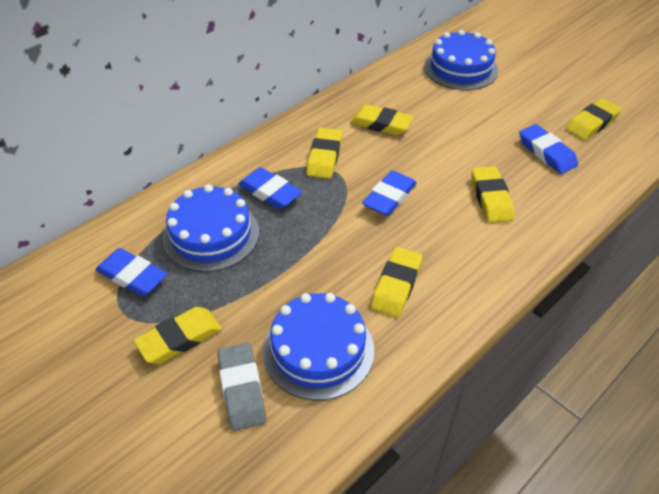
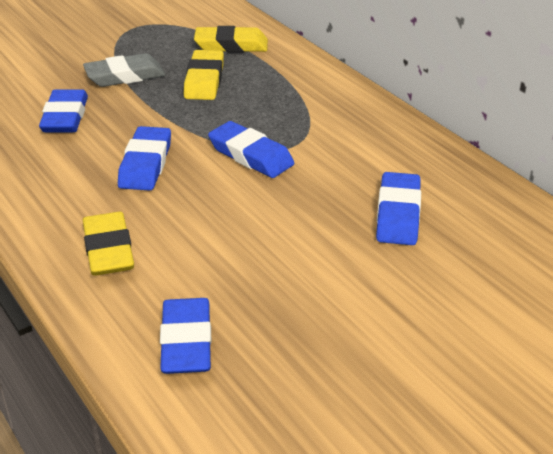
blue cake: [163,184,259,272] [263,293,374,400] [424,30,498,90] = 3 -> none = 0
blue eraser: [96,248,167,296] [238,167,302,209] [362,171,417,216] [519,124,578,174] = 4 -> [39,89,88,132] [118,126,171,191] [160,298,212,374] [208,121,294,178] [376,172,421,245] = 5
yellow eraser: [134,307,222,364] [306,128,342,179] [350,104,414,135] [371,247,423,317] [472,166,514,223] [565,98,622,140] = 6 -> [83,212,134,276] [184,50,224,100] [194,26,268,52] = 3

